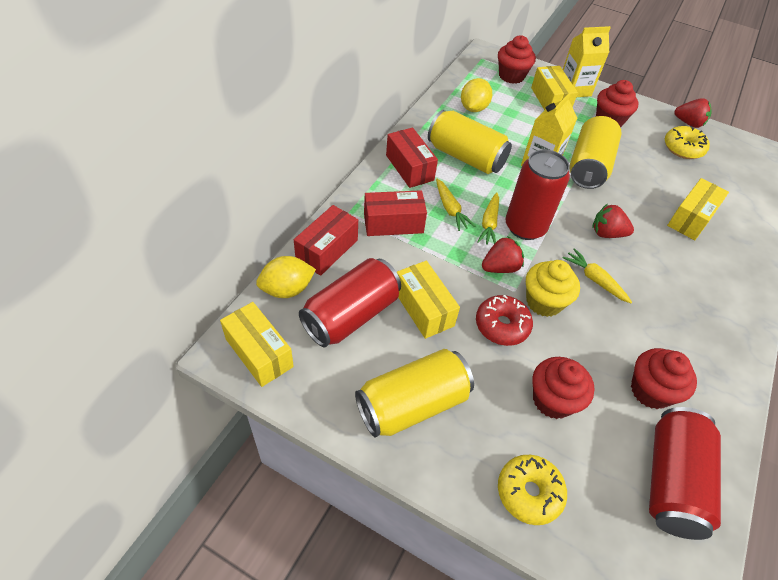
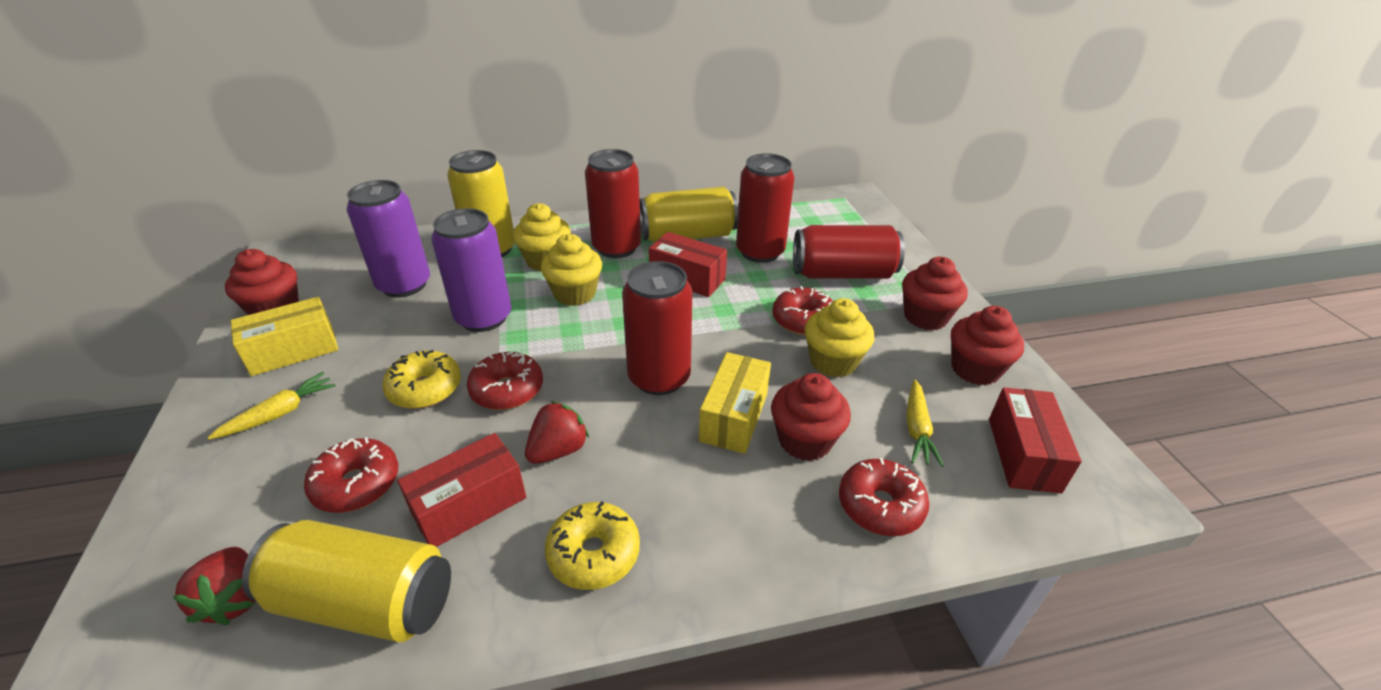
purple can: none = 0 -> [346,180,430,297] [431,208,512,332] = 2
red can: [299,258,401,347] [506,149,570,240] [649,407,721,540] = 3 -> [585,149,641,258] [622,261,692,395] [736,153,795,263] [793,225,905,279] = 4
red donut: [476,295,533,346] = 1 -> [304,437,398,513] [467,351,543,410] [772,286,833,335] [839,458,929,536] = 4
red strawberry: [482,236,524,273] [592,204,634,238] [674,98,712,128] = 3 -> [172,547,256,625] [525,401,589,464] = 2
yellow box: [220,302,294,387] [397,261,460,339] [531,66,578,110] [667,178,729,240] = 4 -> [231,297,338,376] [699,352,771,454] = 2
yellow carrot: [436,179,475,231] [477,192,499,245] [563,248,632,303] = 3 -> [207,372,336,439] [906,380,944,467] = 2
yellow carton: [521,93,577,166] [563,26,611,97] = 2 -> none = 0
yellow cupcake: [526,260,580,317] = 1 -> [513,203,571,271] [541,234,602,306] [805,298,874,377] = 3
yellow lemon: [256,256,316,298] [461,78,492,112] = 2 -> none = 0

